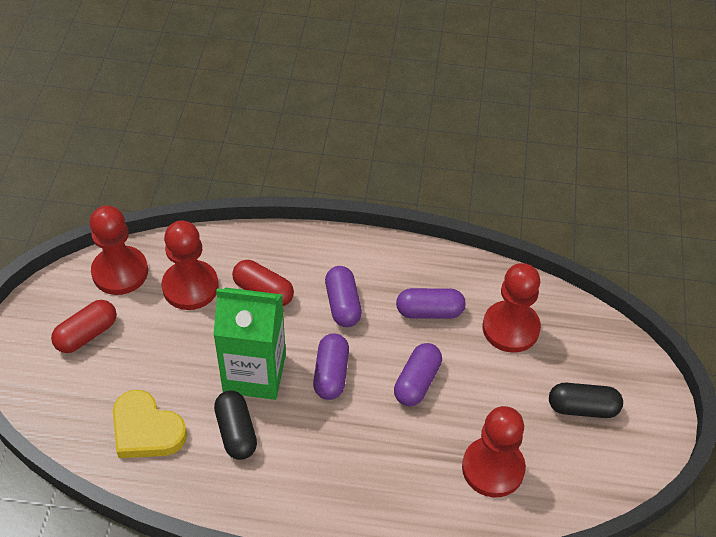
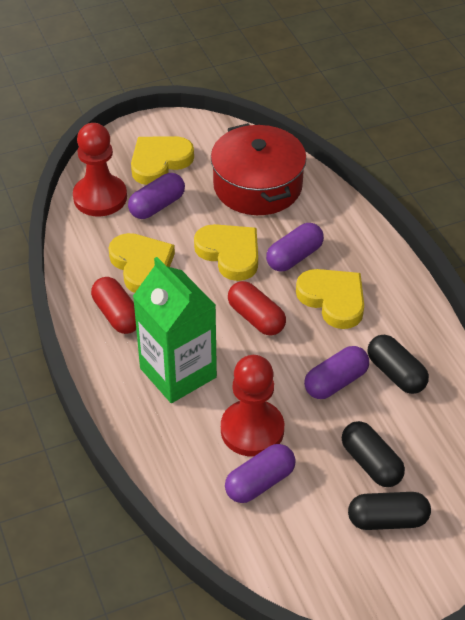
black capsule: [214,390,257,460] [549,383,623,418] = 2 -> [342,421,405,487] [348,492,431,530] [368,335,429,394] = 3
red pawn: [90,205,148,295] [162,220,219,310] [462,406,526,498] [483,263,541,353] = 4 -> [73,123,127,216] [221,355,284,457] = 2
red pot: none = 0 -> [211,123,307,215] = 1
yellow heart: [113,390,187,458] = 1 -> [108,233,175,293] [131,136,194,185] [194,224,258,281] [296,269,364,329] = 4

